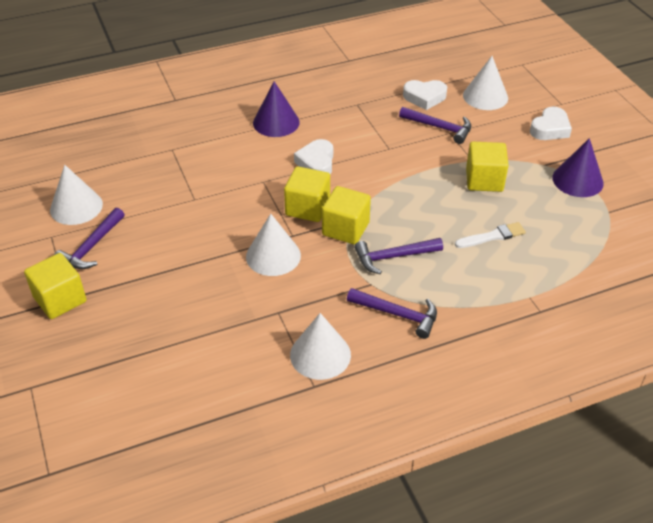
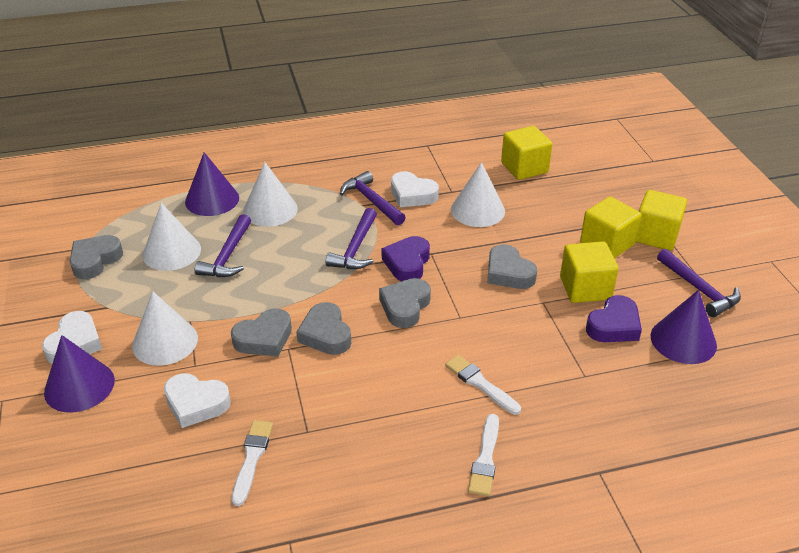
grey heart: none = 0 -> [70,235,123,279] [231,309,292,357] [296,302,351,355] [379,278,431,328] [487,244,537,289] = 5
purple cone: [253,81,300,137] [552,138,604,197] = 2 -> [44,335,115,413] [185,152,239,216] [651,290,717,364] = 3
purple heart: none = 0 -> [381,236,430,281] [586,295,642,342] = 2
white brush: [455,222,526,248] = 1 -> [232,420,273,506] [445,355,521,415] [468,414,499,496] = 3

